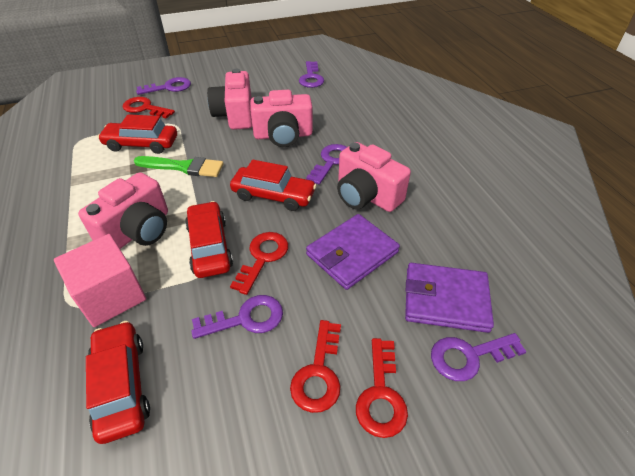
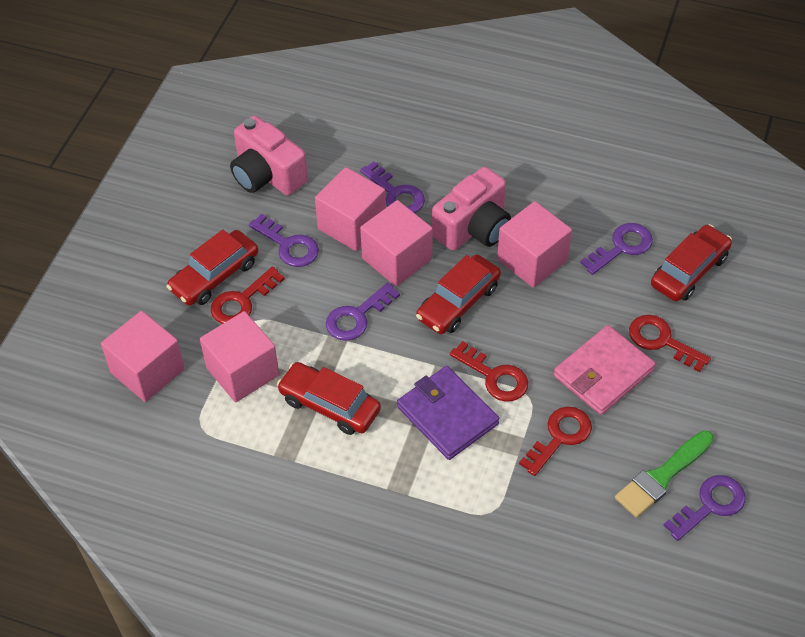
pink camera: [78,172,168,249] [207,69,252,130] [250,90,313,147] [337,142,411,212] = 4 -> [230,116,308,196] [432,167,511,251] = 2
pink cube: [54,234,146,327] = 1 -> [101,311,185,402] [200,311,279,402] [315,167,386,251] [360,200,433,286] [497,201,572,288] = 5
pink wallet: none = 0 -> [554,325,656,415] = 1
purple wallet: [306,214,400,290] [405,263,494,333] = 2 -> [397,366,499,460] = 1

